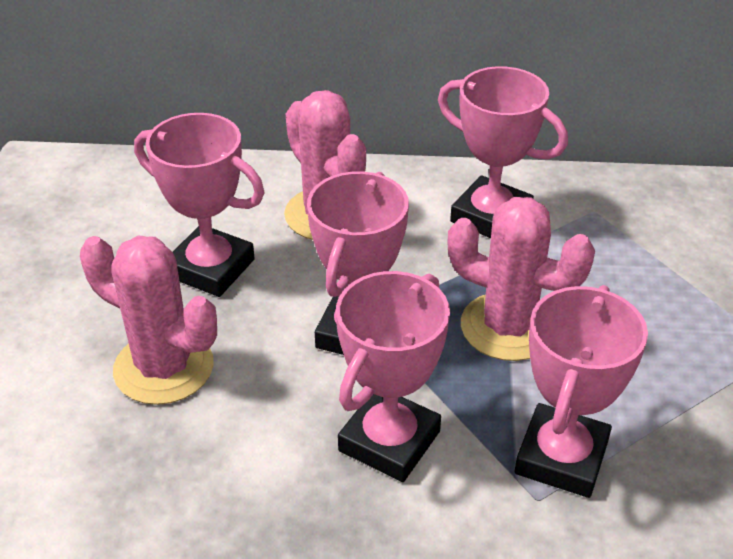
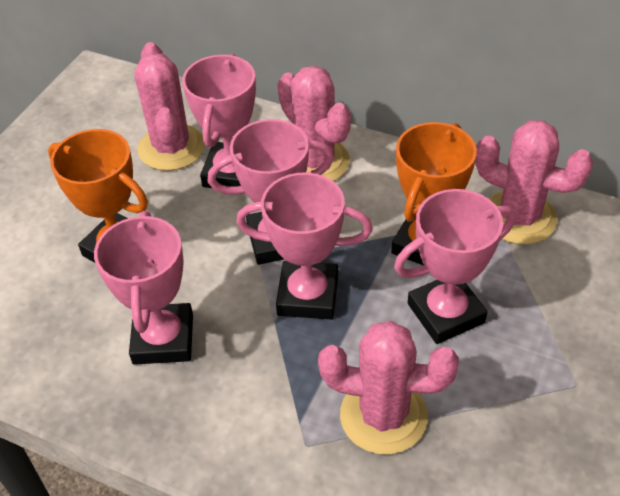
orange trophy: none = 0 -> [48,129,148,263] [391,122,477,265] = 2
pink cactus: [80,236,217,405] [284,90,366,240] [448,197,595,361] = 3 -> [135,42,205,171] [277,66,351,181] [318,321,459,454] [475,120,594,245] = 4

